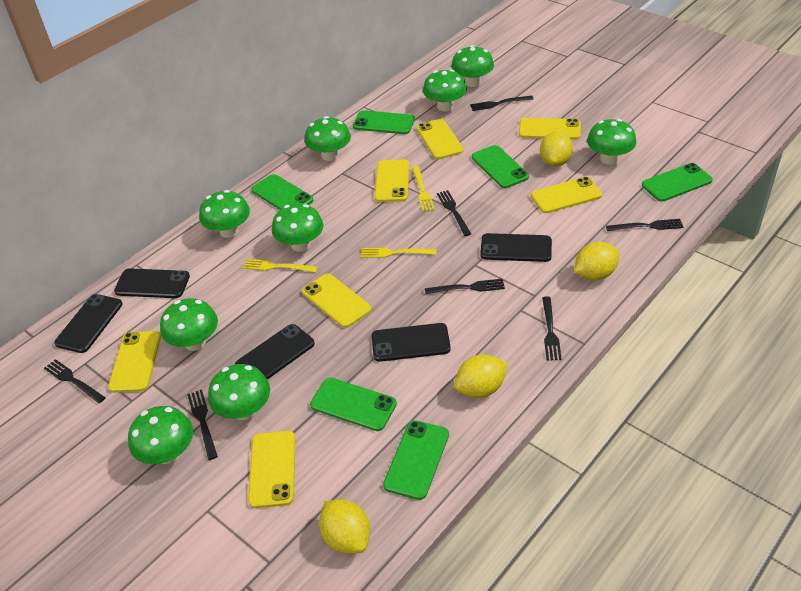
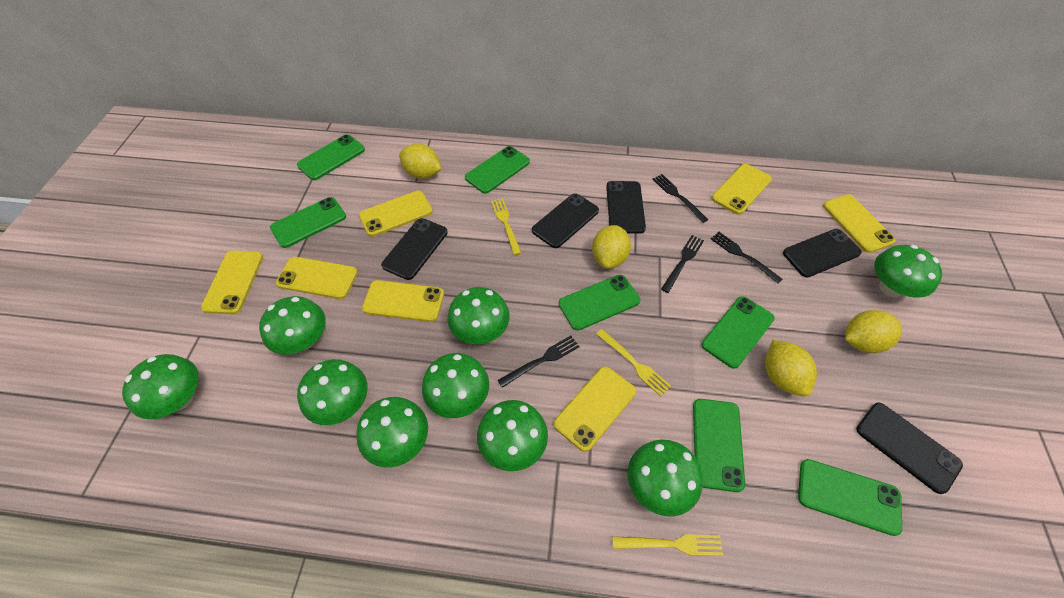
black fork: [44,359,106,404] [187,390,218,460] [425,279,505,294] [437,190,471,236] [470,96,534,111] [542,296,562,360] [606,219,684,231] = 7 -> [498,336,580,388] [653,174,708,223] [661,235,704,293] [711,232,783,284] = 4
green phone: [251,174,314,210] [310,378,397,431] [353,110,415,134] [383,420,449,500] [472,145,529,188] [642,163,713,202] = 6 -> [270,197,346,248] [297,134,365,180] [465,146,530,194] [559,275,640,331] [693,399,745,492] [702,296,775,369] [798,459,902,536] = 7

